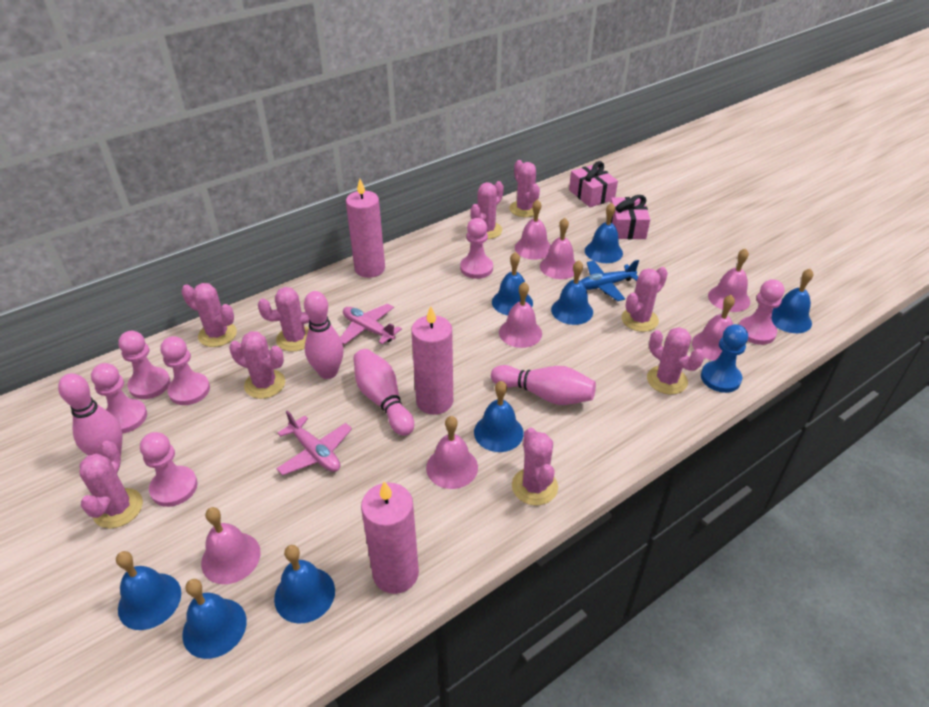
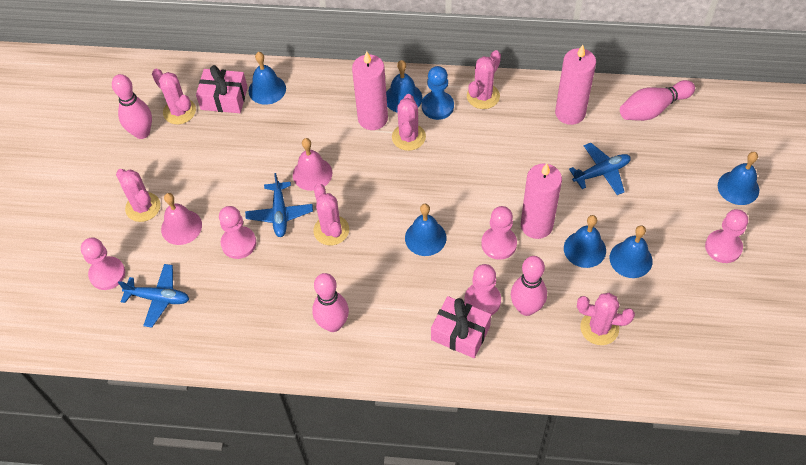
blue bell: [116,551,181,630] [182,579,247,659] [274,545,335,624] [474,381,524,452] [492,252,533,315] [551,260,593,325] [585,203,623,263] [772,268,813,333] = 8 -> [248,52,286,105] [386,60,422,113] [405,204,447,256] [564,215,606,268] [610,225,653,278] [718,152,759,205] = 6
blue plane: [580,260,639,301] = 1 -> [118,264,189,328] [245,173,313,237] [569,143,631,195] = 3
pink bell: [201,507,261,584] [426,416,478,489] [499,282,542,348] [515,199,551,260] [540,218,576,279] [692,295,735,361] [708,248,750,312] = 7 -> [161,193,202,245] [293,138,332,191] = 2
pink cactus: [79,441,143,528] [181,283,237,347] [229,331,285,399] [258,287,310,352] [470,181,504,239] [509,160,540,217] [512,428,558,505] [621,267,668,332] [647,327,704,395] = 9 -> [116,169,161,222] [152,68,196,124] [313,184,349,245] [392,94,426,151] [467,50,501,109] [577,293,635,345] = 6
pink pawn: [91,363,147,434] [118,331,170,399] [140,432,198,507] [160,336,210,405] [460,218,493,279] [739,279,784,345] = 6 -> [81,237,125,290] [219,206,257,259] [464,264,501,316] [481,206,517,260] [705,209,748,263] = 5
pink plane: [276,410,352,475] [340,303,402,344] = 2 -> none = 0

